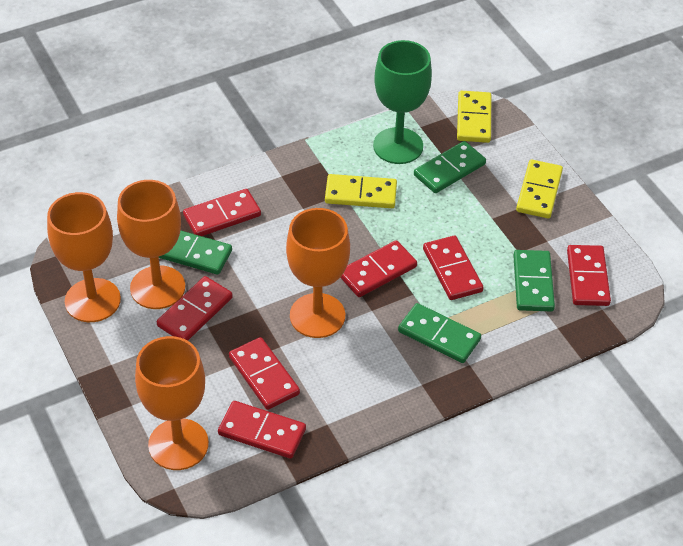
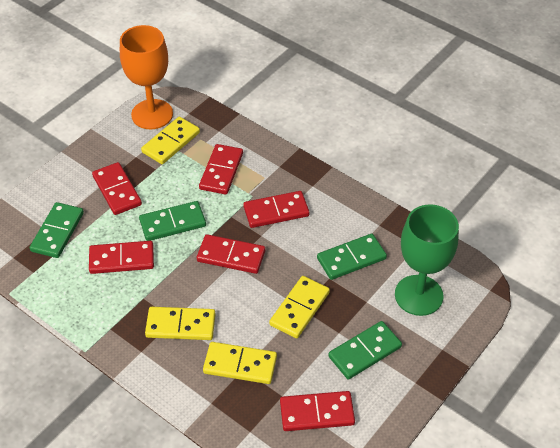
orange goblet: [47,192,121,322] [117,180,185,309] [135,336,209,470] [286,208,350,338] = 4 -> [120,25,173,129] = 1
red domino: [157,276,233,340] [183,189,261,236] [218,401,306,459] [229,337,300,410] [340,240,417,297] [423,236,484,300] [567,245,611,306] = 7 -> [89,241,154,274] [92,162,142,215] [197,234,265,274] [199,144,243,195] [243,191,309,228] [280,391,355,431] = 6
yellow domino: [325,174,397,208] [457,91,491,143] [516,160,563,218] = 3 -> [141,117,200,164] [145,307,215,340] [203,342,277,384] [269,276,330,338] = 4

